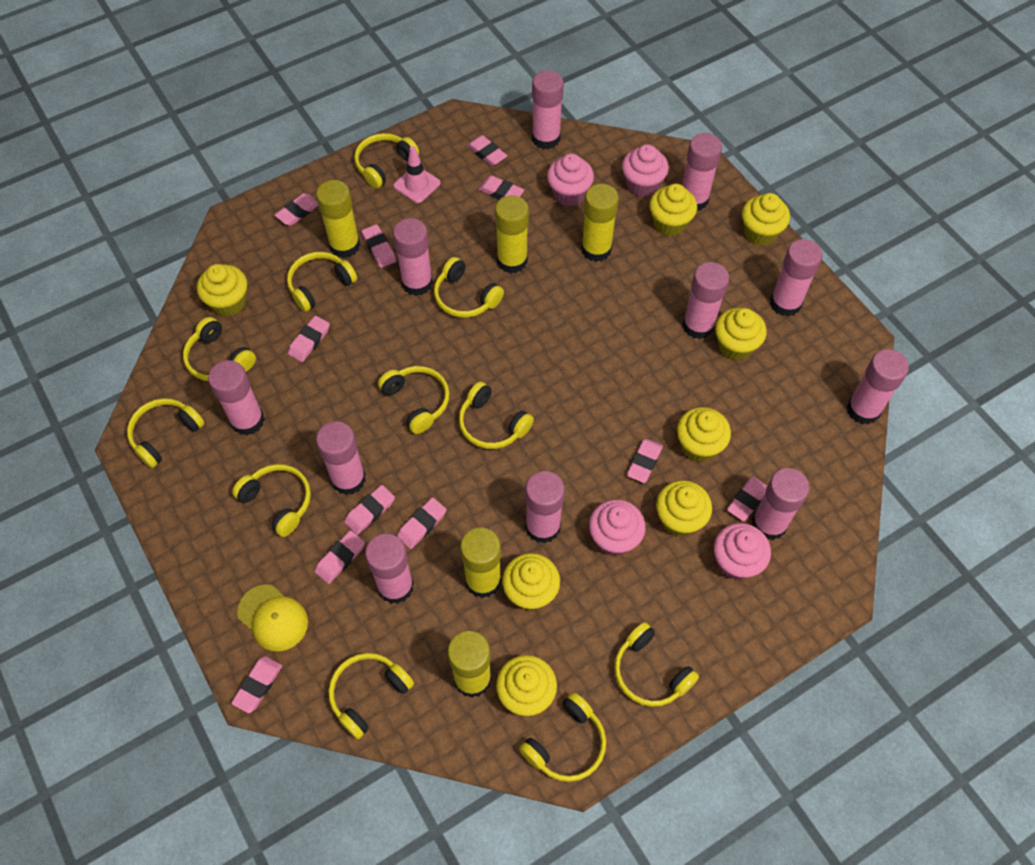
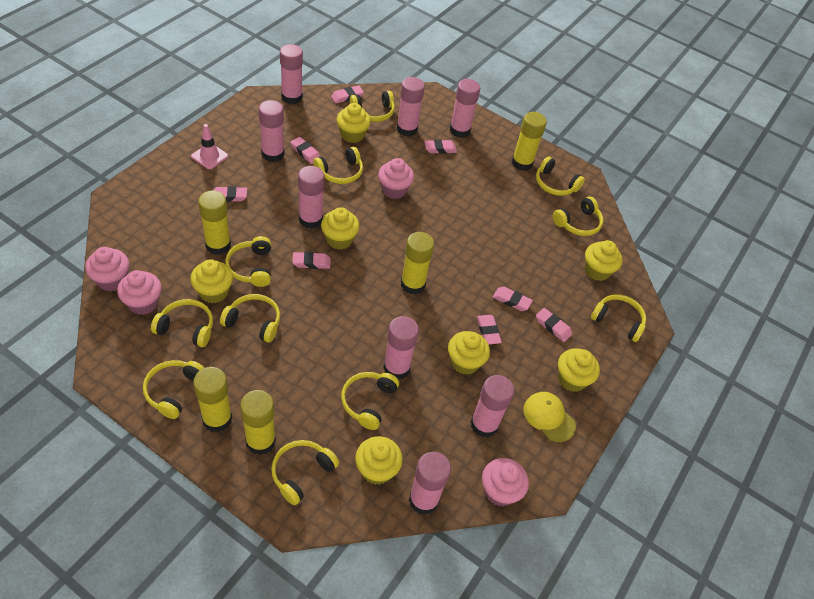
pink eraser: [231,656,282,713] [275,193,318,226] [288,316,330,362] [315,531,365,584] [344,485,395,535] [361,224,396,268] [397,498,447,549] [467,135,507,166] [478,175,524,199] [626,438,663,483] [727,477,767,521] = 11 -> [213,186,247,202] [290,137,320,164] [292,252,331,269] [331,85,364,103] [424,140,457,154] [477,315,502,345] [493,286,533,311] [536,308,572,342] = 8
pink glue stick: [208,360,265,435] [316,421,366,495] [365,534,414,604] [393,218,433,296] [525,471,565,544] [532,70,564,149] [682,133,722,211] [682,262,729,339] [752,468,810,540] [770,239,823,317] [847,349,909,425] = 11 -> [259,100,284,162] [280,44,303,104] [298,166,324,229] [383,316,419,380] [397,77,425,137] [409,452,451,515] [450,79,480,138] [471,375,514,438] = 8
yellow cupcake: [197,264,247,316] [496,655,557,716] [502,553,560,610] [649,184,697,236] [656,480,712,536] [677,407,731,462] [715,308,767,360] [742,193,790,246] = 8 -> [190,259,233,303] [321,207,360,250] [337,103,371,143] [355,436,403,485] [448,331,490,375] [558,348,600,392] [585,240,623,281] = 7

